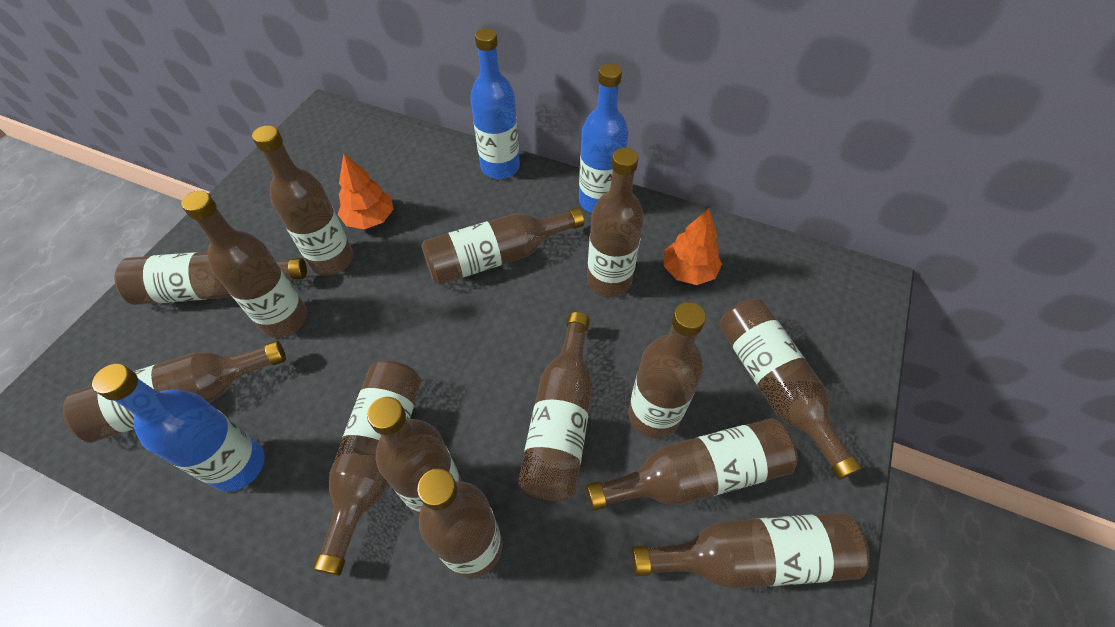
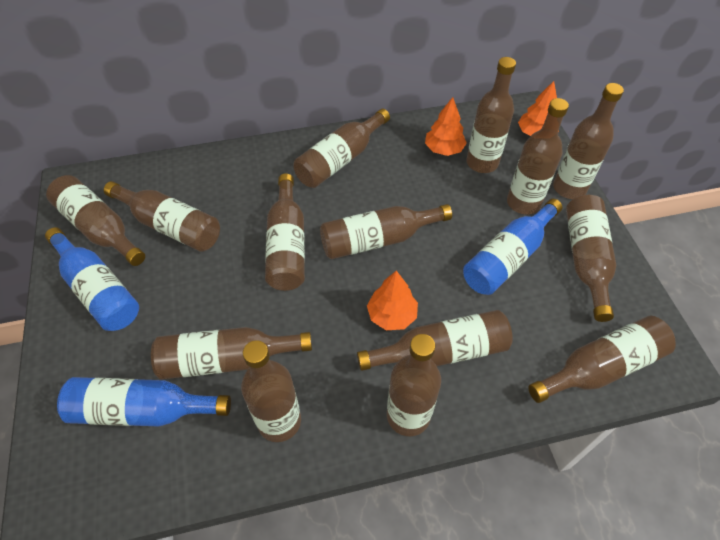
orange tree: [338,153,393,229] [664,209,722,285] = 2 -> [367,271,418,330] [425,97,467,156] [518,81,559,136] = 3

